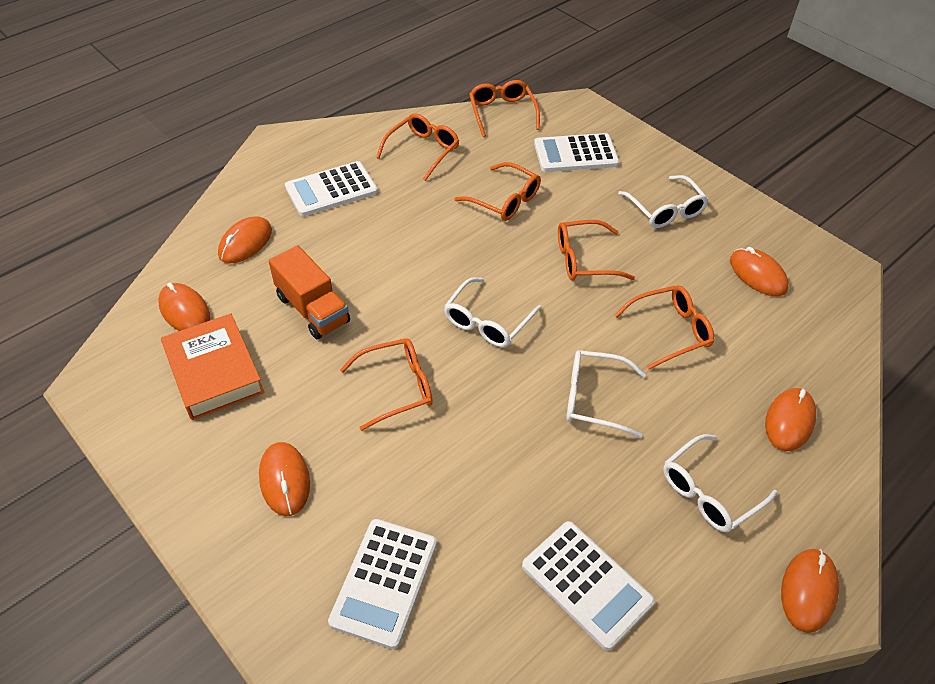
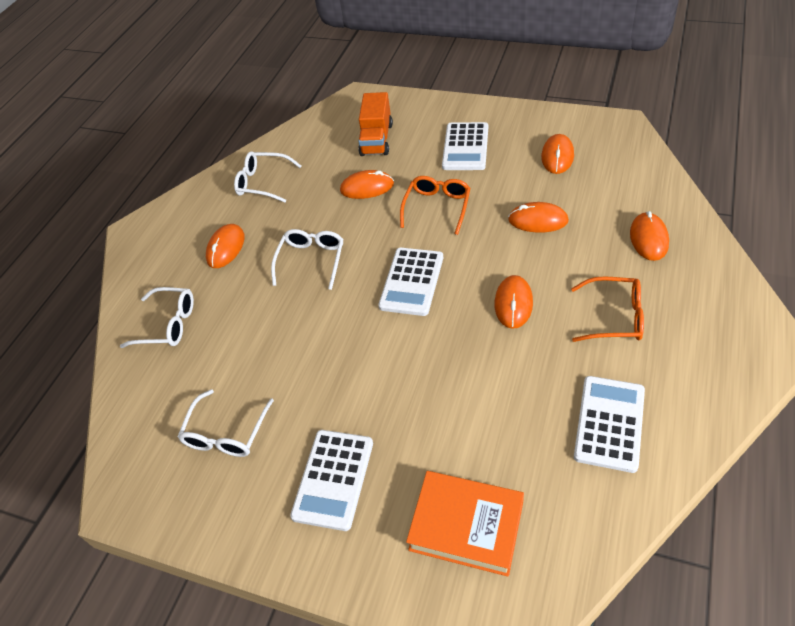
orange glasses: [340,338,433,431] [376,113,459,181] [454,162,541,221] [469,80,540,137] [558,220,635,281] [614,285,714,370] = 6 -> [400,176,471,235] [571,277,644,342] = 2

